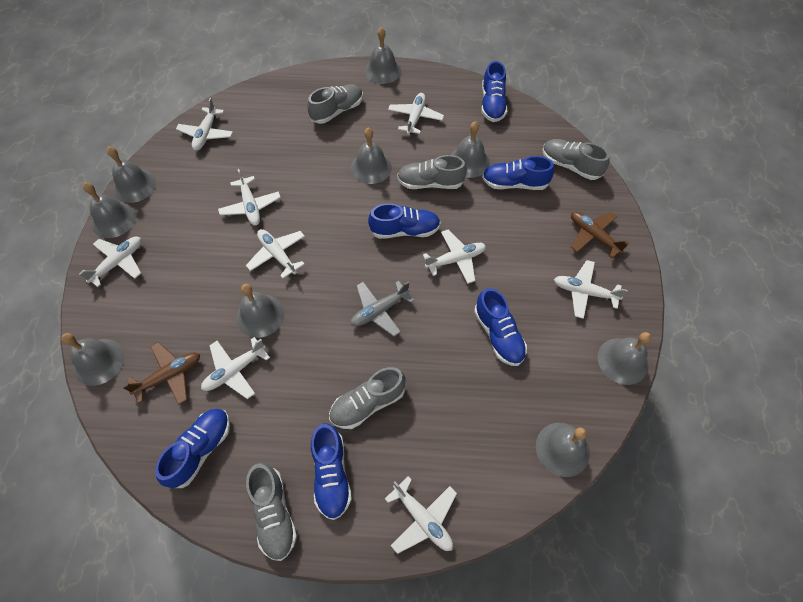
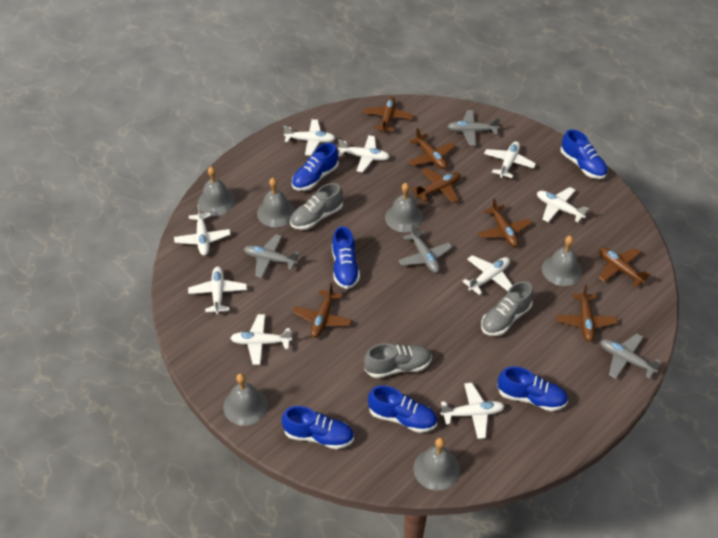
brown plane: [123,342,200,405] [571,212,629,258] = 2 -> [293,283,352,338] [363,97,413,133] [408,128,455,169] [412,168,460,203] [478,198,532,247] [556,285,617,342] [599,247,651,287] = 7
grey bell: [61,333,124,386] [83,182,136,238] [107,147,156,203] [236,284,284,338] [351,127,392,184] [364,27,401,84] [451,121,490,178] [536,423,590,477] [598,332,651,385] = 9 -> [198,167,236,216] [223,373,268,426] [257,178,295,227] [385,183,423,232] [413,437,460,491] [542,236,582,286] = 6
grey plane: [350,281,414,337] = 1 -> [244,234,299,278] [398,224,452,273] [447,110,500,146] [600,333,661,379] = 4
grey shoe: [246,463,297,561] [307,84,363,124] [329,367,406,429] [397,155,467,189] [542,139,609,180] = 5 -> [290,183,343,230] [364,343,432,378] [481,281,533,336] = 3

